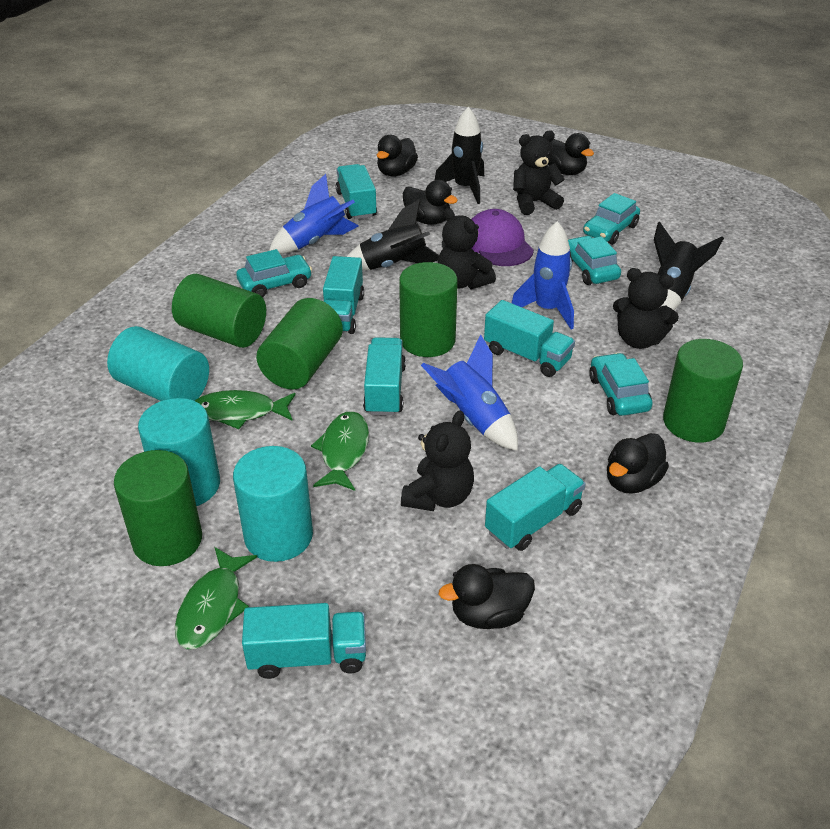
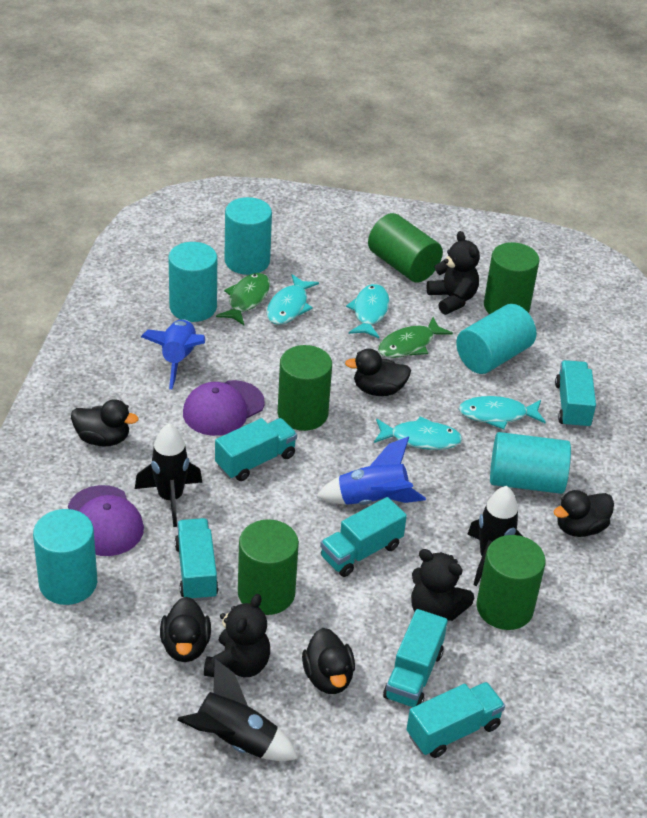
black teddy bear: [401,410,474,511] [438,208,496,289] [513,130,565,215] [613,268,679,349] = 4 -> [204,594,270,677] [411,549,474,621] [427,231,480,315] = 3
blue rocket: [269,174,358,254] [421,334,518,451] [512,221,574,329] = 3 -> [141,320,205,389] [316,436,426,505] = 2
green fish: [175,547,257,649] [195,390,296,429] [311,411,369,491] = 3 -> [216,273,270,325] [378,317,453,358] = 2
purple cap: [471,209,534,266] = 1 -> [68,485,144,556] [183,380,264,436] = 2
turquoise car: [236,249,312,297] [568,236,621,285] [583,193,640,245] [589,353,653,416] = 4 -> none = 0
turquoise cylinder: [107,326,209,401] [138,398,220,506] [233,446,313,562] = 3 -> [33,509,97,605] [168,242,217,322] [224,197,272,275] [456,304,536,374] [490,432,571,494] = 5
turquoise fish: none = 0 -> [266,274,319,325] [346,284,389,338] [374,416,462,450] [459,396,546,430] = 4

